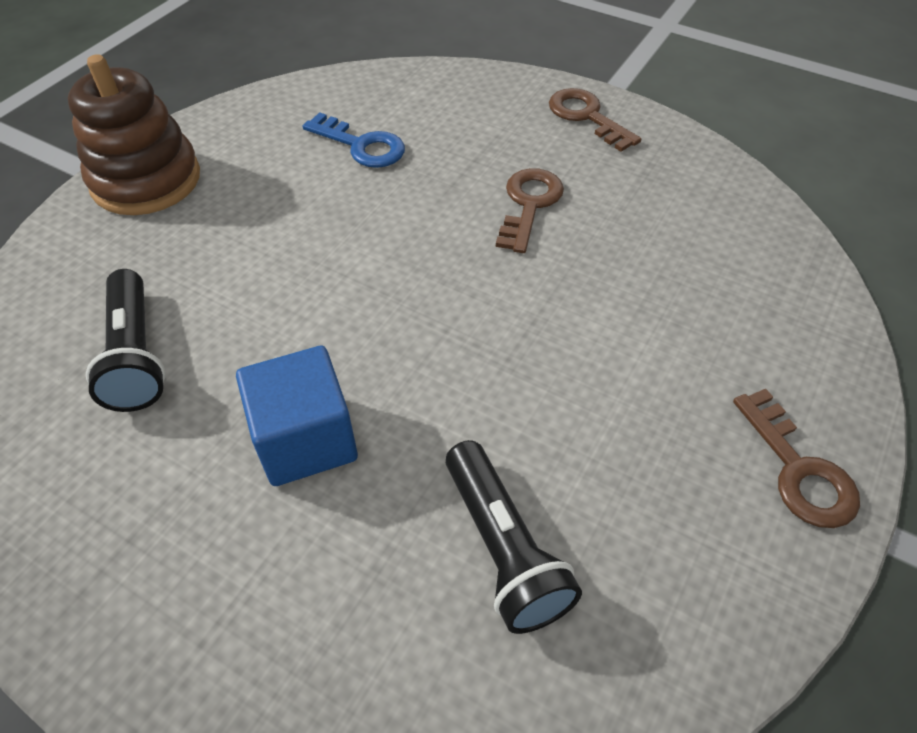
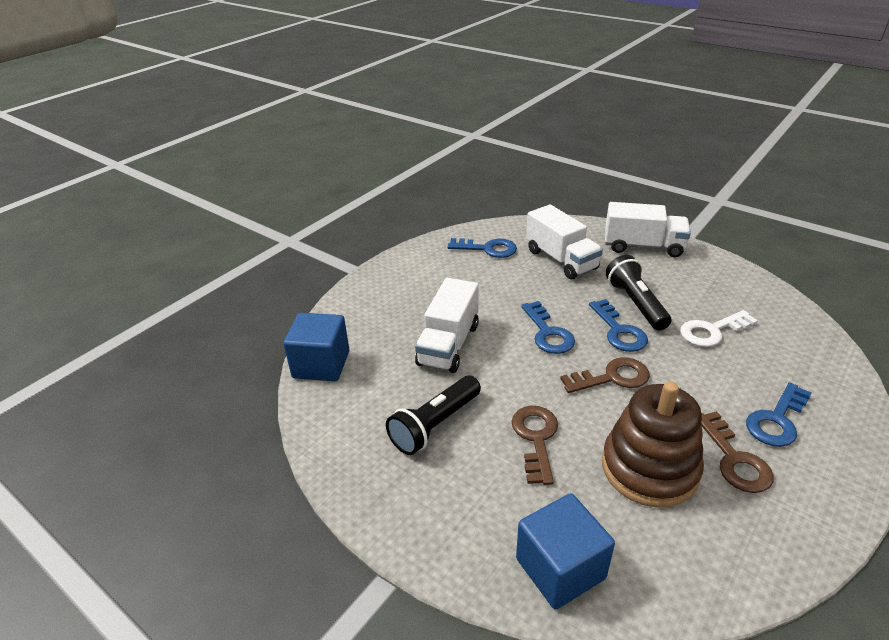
blue cube: [236,346,358,486] = 1 -> [284,313,349,381] [516,493,615,609] = 2
blue key: [302,112,405,168] = 1 -> [447,238,517,258] [521,301,575,354] [589,299,648,352] [746,382,812,447] = 4
white key: none = 0 -> [680,310,758,347] = 1
white truck: none = 0 -> [415,278,479,373] [526,204,603,279] [605,202,691,257] = 3

